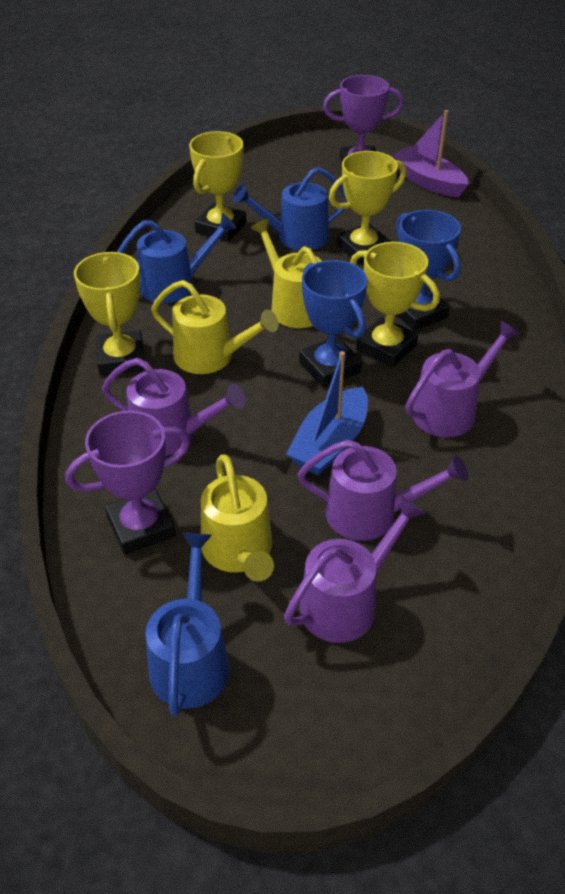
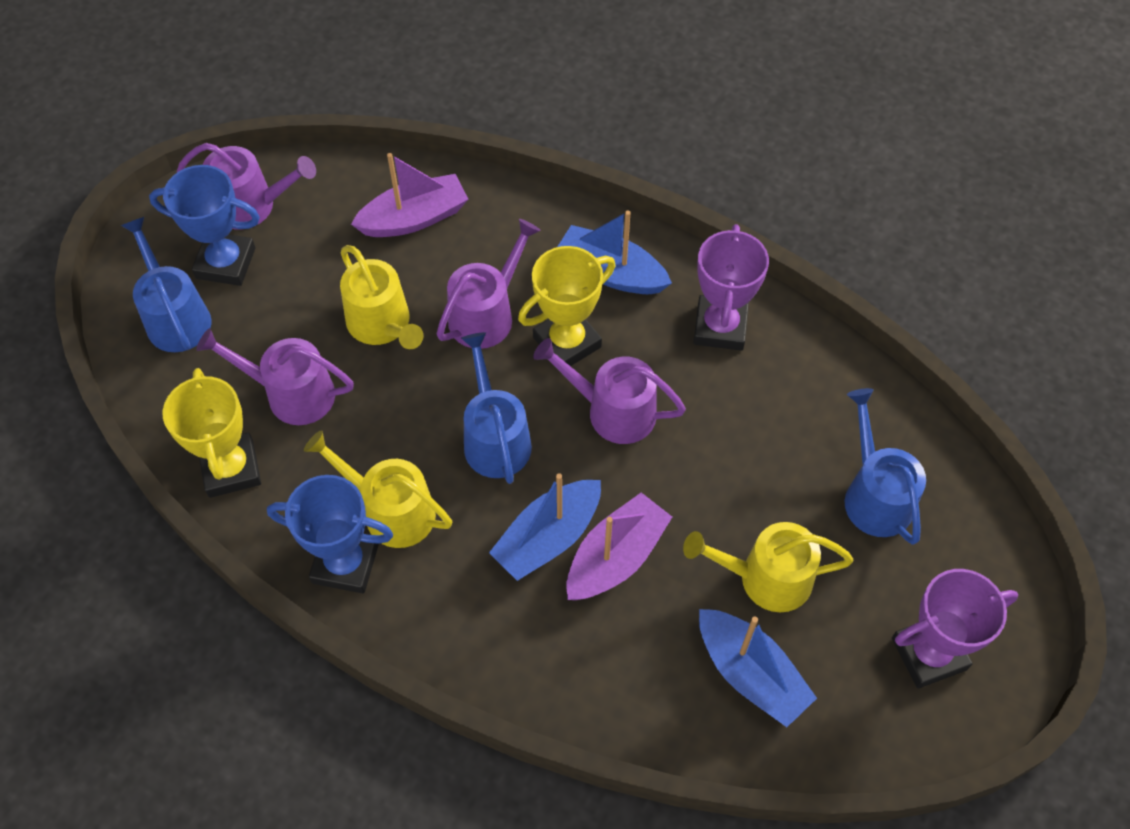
blue boat: [286,351,368,476] = 1 -> [489,473,601,581] [557,210,672,294] [699,609,817,727] = 3
purple boat: [392,110,469,197] = 1 -> [351,153,468,237] [567,492,672,600] = 2
yellow trophy: [74,252,145,375] [189,131,246,242] [329,151,406,264] [350,242,440,367] = 4 -> [163,368,261,498] [518,246,615,366] = 2

